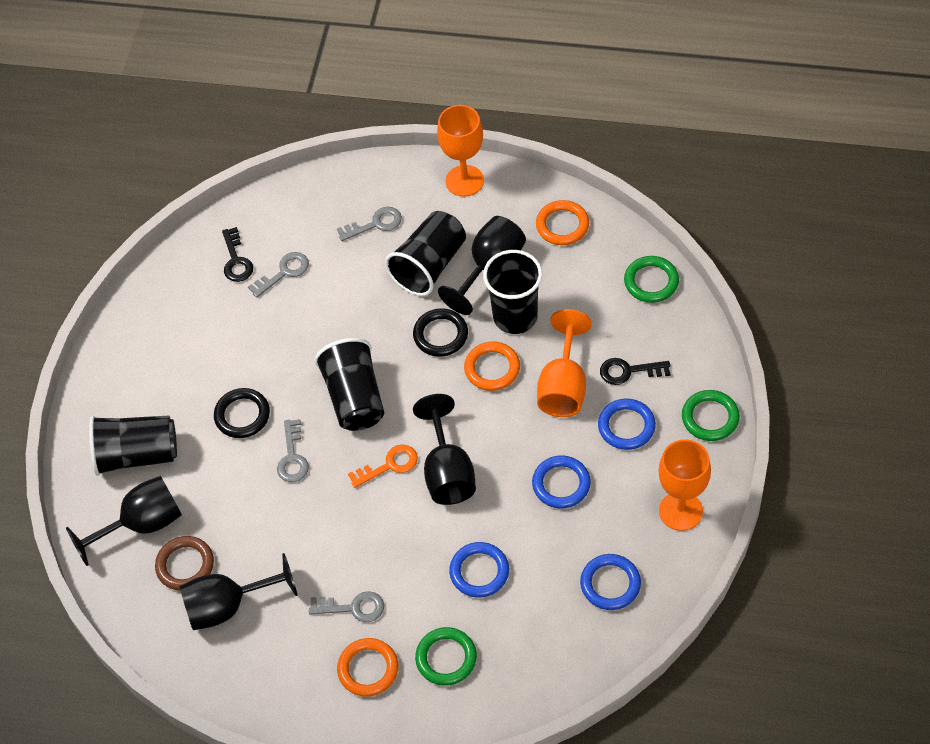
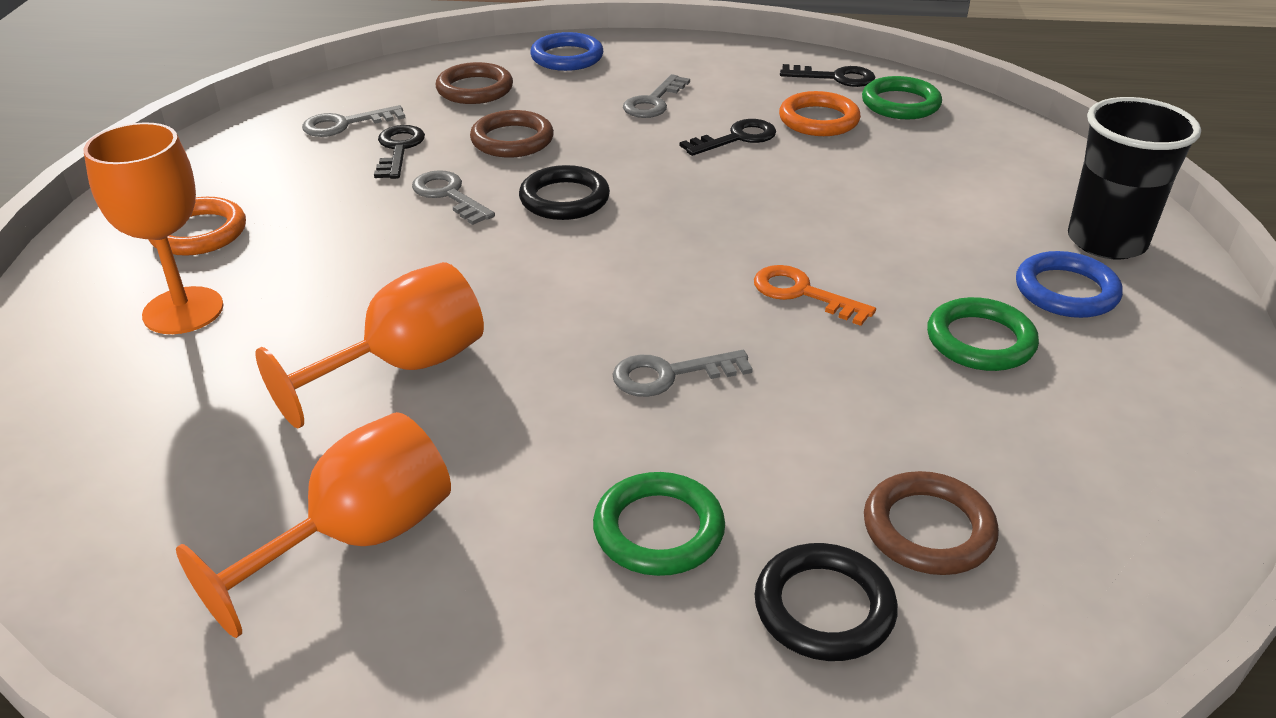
black cup: [89,416,177,476] [315,338,384,431] [385,211,466,296] [483,250,542,334] = 4 -> [1068,97,1201,259] = 1
black goblet: [66,476,182,566] [179,553,298,630] [413,394,476,505] [438,216,526,315] = 4 -> none = 0
black key: [222,227,253,282] [600,358,670,385] = 2 -> [374,125,425,179] [680,119,776,156] [780,64,875,87] = 3
blue ring: [449,542,509,598] [532,455,591,508] [580,554,641,610] [598,398,656,450] = 4 -> [530,32,604,71] [1016,251,1123,318] = 2
brown ring: [155,536,214,591] = 1 -> [436,62,513,104] [470,110,554,157] [864,471,999,575] = 3
orange ring: [337,638,398,697] [464,342,520,391] [536,200,589,245] = 3 -> [148,197,246,256] [779,91,861,136] = 2

